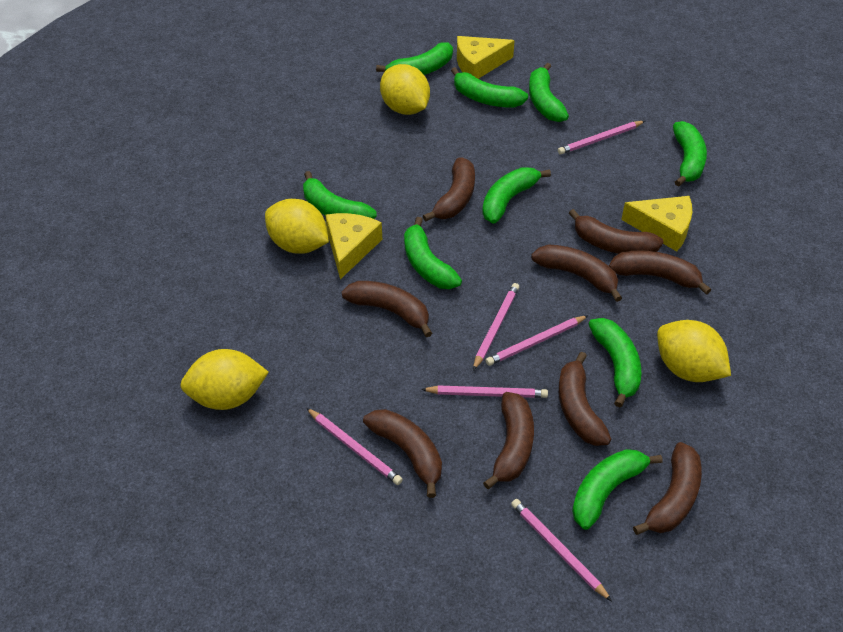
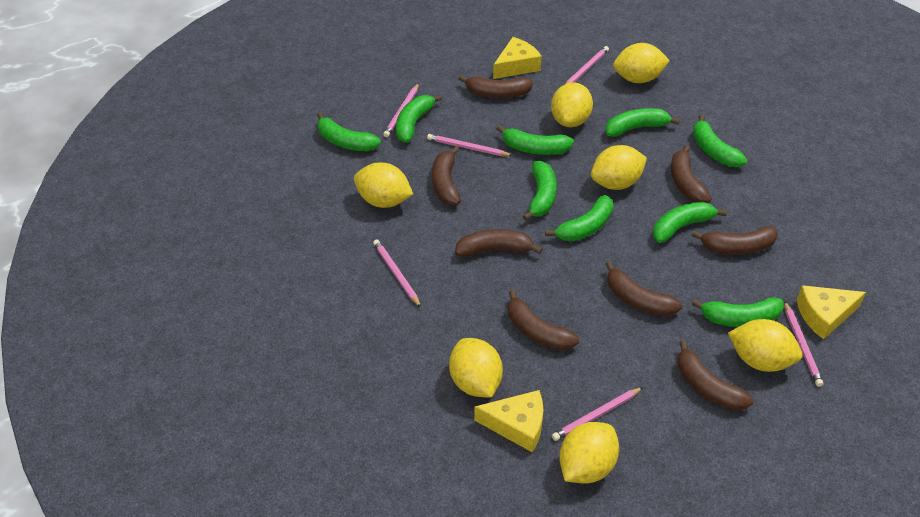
brown banana: [342,281,432,337] [363,409,442,498] [423,158,475,222] [483,392,534,489] [531,245,622,302] [559,351,612,446] [569,209,663,254] [609,250,711,295] [633,442,702,535] = 9 -> [432,146,461,205] [455,229,543,257] [459,75,533,98] [508,290,579,350] [606,261,683,316] [671,145,711,203] [678,340,754,411] [692,226,778,255] = 8
yellow lemon: [180,349,269,410] [265,199,329,254] [380,64,430,115] [657,320,731,382] = 4 -> [354,163,413,208] [449,338,503,398] [551,82,593,127] [559,422,619,484] [591,145,647,190] [613,43,670,83] [728,319,802,372] = 7

